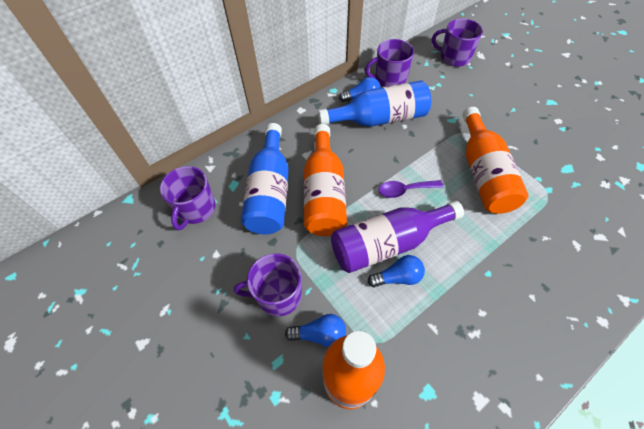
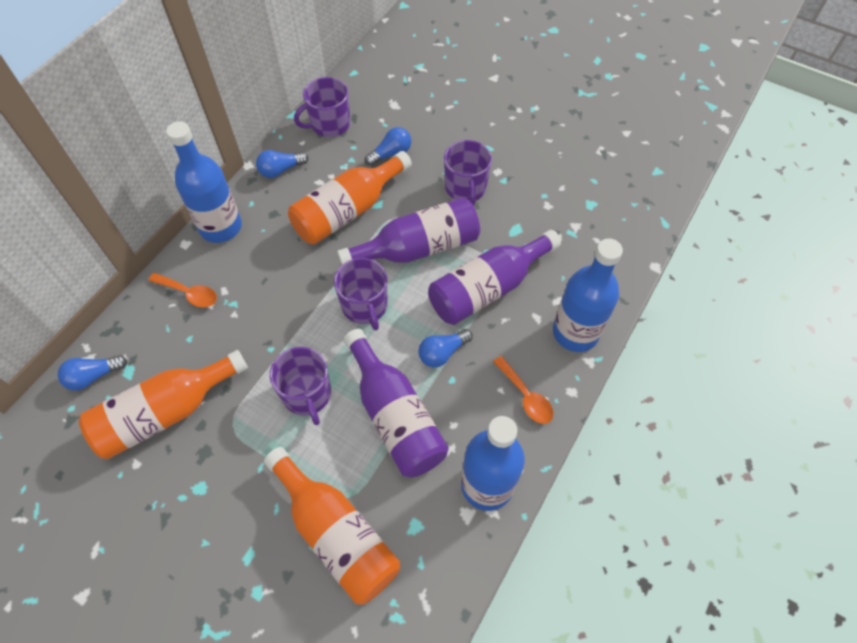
blue bottle: [241,123,289,234] [318,81,431,127] = 2 -> [166,121,242,243] [461,416,525,511] [553,238,623,352] = 3
blue light bulb: [285,314,346,347] [339,77,381,102] [368,255,425,287] = 3 -> [58,355,127,391] [256,150,308,178] [365,127,411,166] [418,329,473,368] = 4
orange spoon: none = 0 -> [148,273,217,308] [493,356,553,424] = 2
purple bottle: [331,201,464,273] = 1 -> [337,197,480,265] [344,329,449,478] [428,230,561,325] = 3
purple spoon: [379,180,443,198] = 1 -> none = 0

